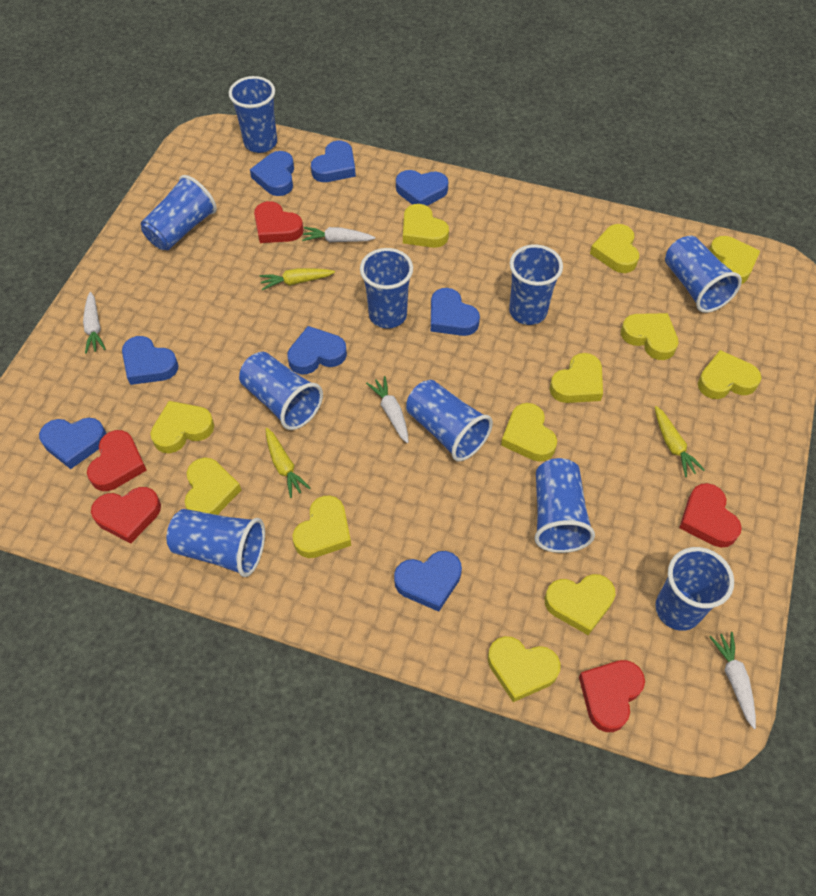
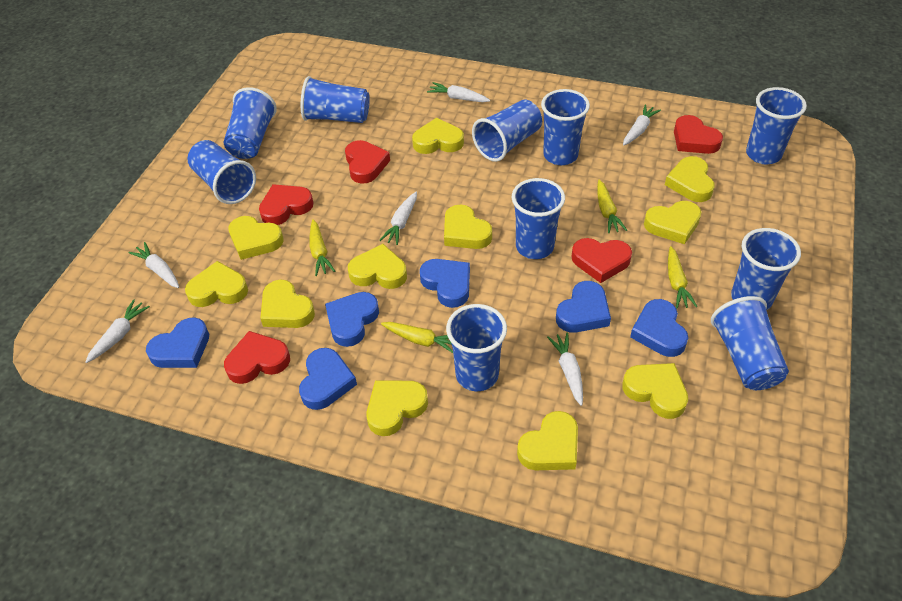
blue heart: [39,418,106,469] [122,336,179,385] [250,151,294,196] [287,326,347,375] [311,141,356,182] [394,551,462,612] [396,170,448,206] [431,288,480,336] = 8 -> [146,317,209,368] [299,348,357,410] [325,292,379,347] [420,259,470,308] [556,281,611,333] [630,299,688,357] = 6
white carrot: [83,292,106,354] [302,227,375,242] [366,376,409,443] [710,632,756,729] = 4 -> [85,299,150,363] [128,242,179,288] [380,192,417,245] [427,82,490,102] [547,332,583,406] [623,104,661,146] = 6
yellow carrot: [259,268,335,290] [266,428,311,498] [655,406,705,477] = 3 -> [310,219,335,276] [381,322,453,353] [597,180,627,233] [668,246,698,308] = 4
yellow heart: [150,401,214,453] [185,457,241,515] [293,495,351,558] [403,204,449,248] [488,636,561,702] [501,403,557,462] [545,574,615,635] [550,353,603,403] [590,224,639,273] [621,313,678,360] [698,350,762,399] [709,236,760,284] = 12 -> [185,261,248,307] [228,216,284,260] [260,280,315,328] [348,244,407,289] [366,380,428,436] [412,118,464,154] [444,204,492,249] [517,411,578,470] [622,363,688,419] [644,201,702,244] [665,156,715,202] = 11

